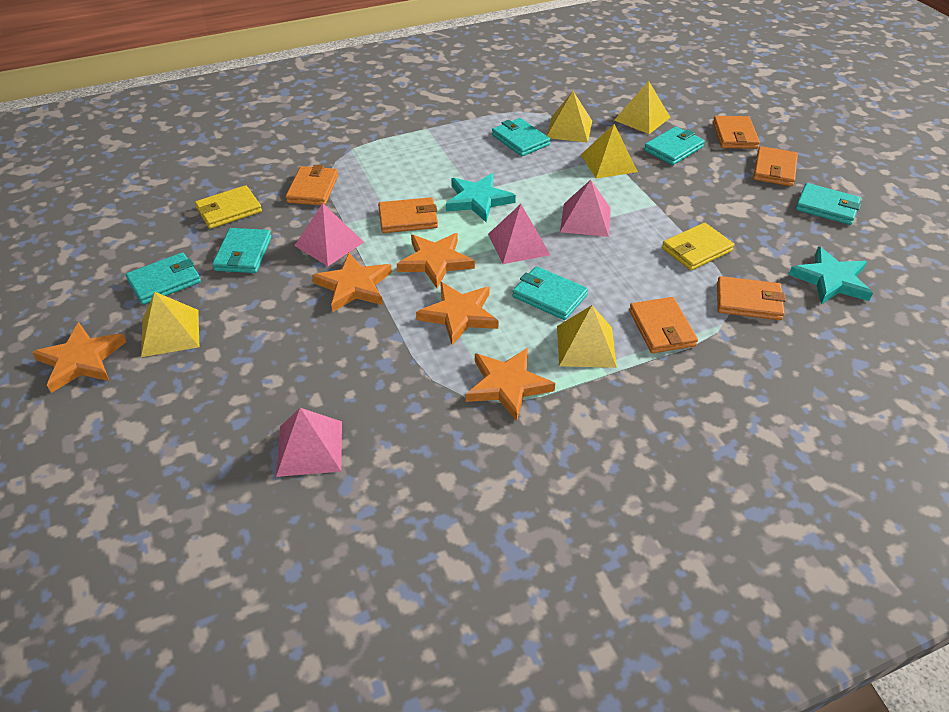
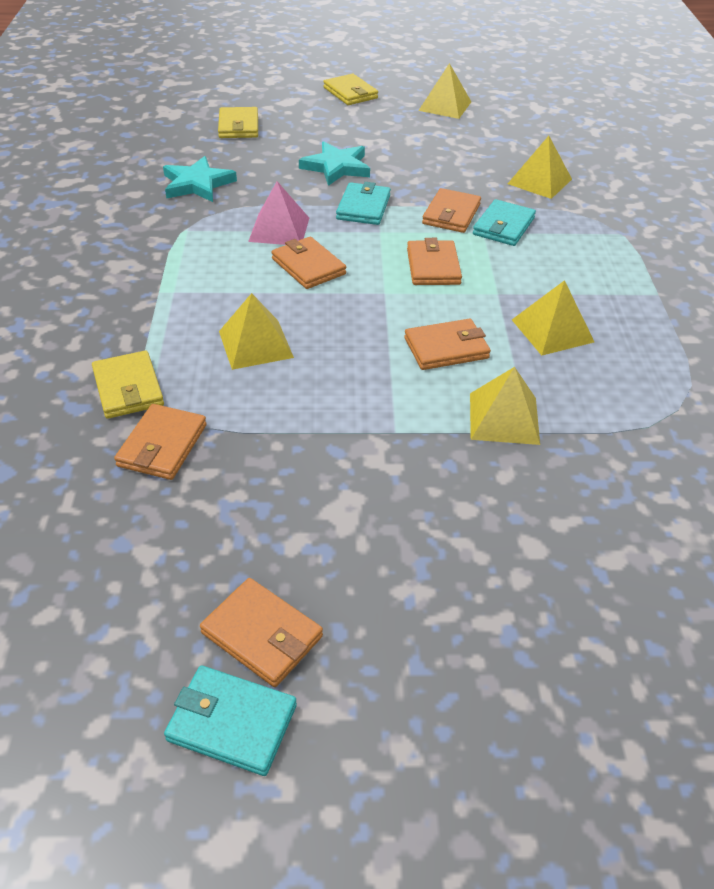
orange star: [32,322,126,393] [312,253,392,312] [397,233,475,288] [416,282,499,345] [466,348,555,422] = 5 -> none = 0
pink pyramid: [276,408,342,477] [294,203,364,266] [488,204,550,264] [560,180,611,237] = 4 -> [248,181,309,245] = 1
turquoise wallet: [126,252,201,305] [212,228,272,273] [492,118,550,156] [512,266,588,320] [644,126,705,165] [795,183,861,225] = 6 -> [164,666,297,776] [336,182,391,225] [473,199,536,246] = 3
yellow wallet: [195,185,262,229] [662,223,735,271] = 2 -> [92,351,164,419] [218,107,258,138] [323,74,378,105] = 3

